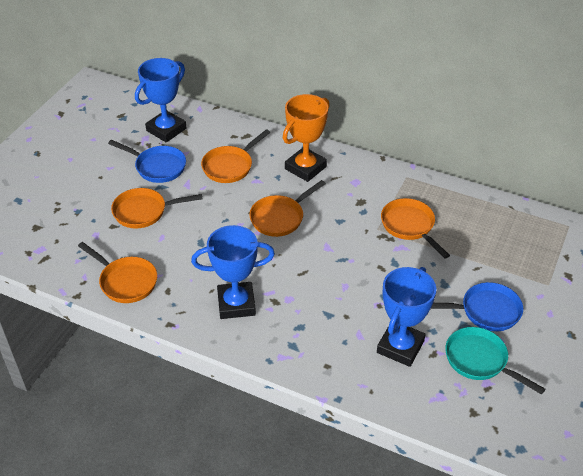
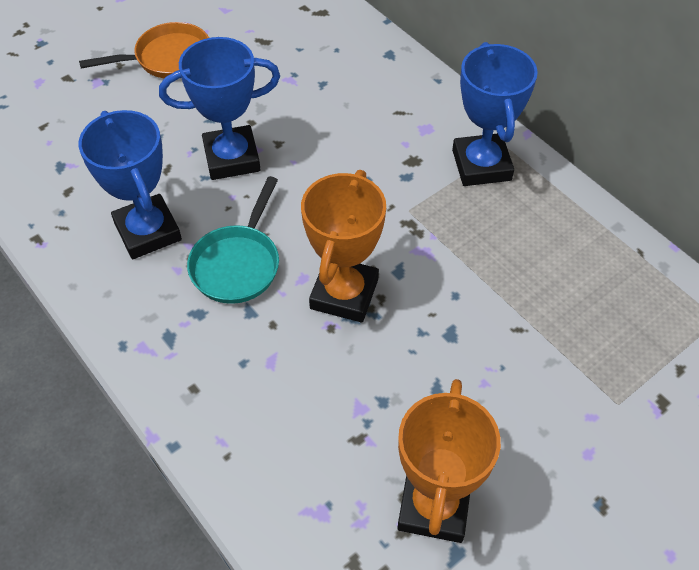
blue pan: [108,140,186,183] [431,282,523,331] = 2 -> none = 0
orange pan: [78,242,157,303] [111,188,203,229] [201,129,270,183] [249,180,326,237] [381,198,450,258] = 5 -> [79,22,209,78] = 1
orange trophy: [283,94,329,182] = 1 -> [301,170,386,323] [397,379,501,543] = 2

